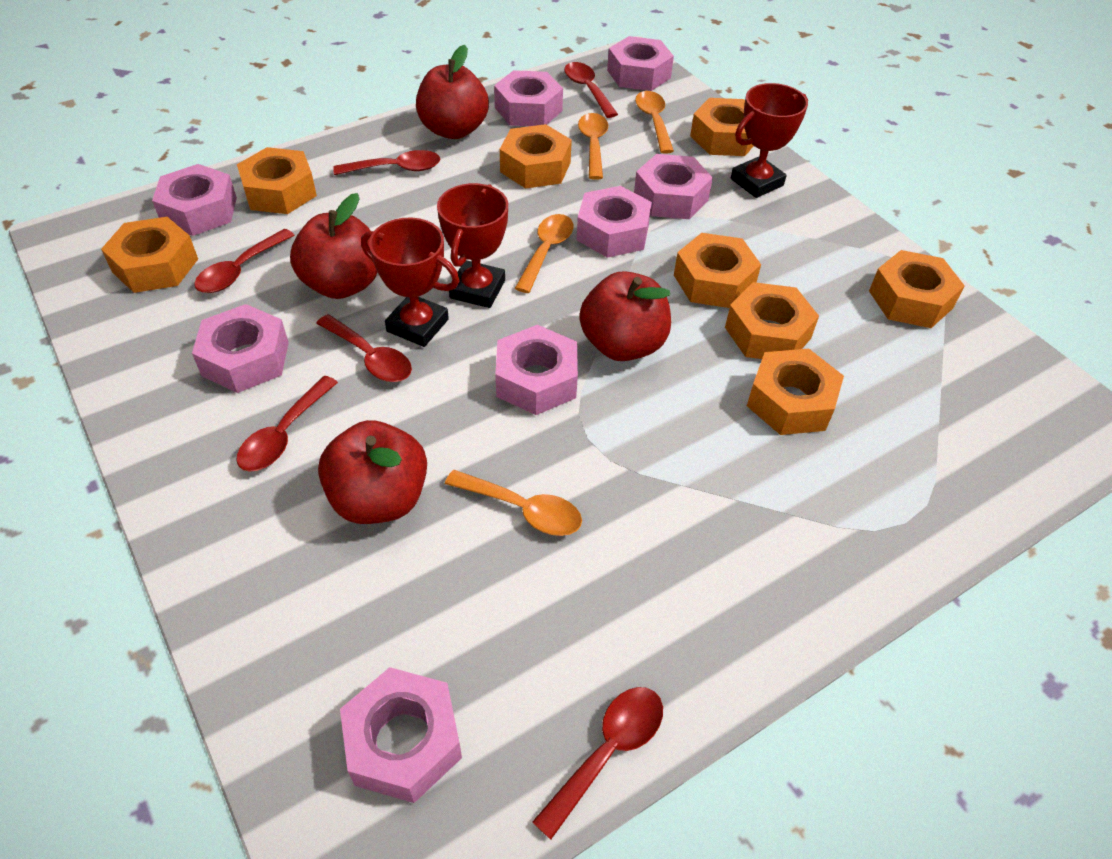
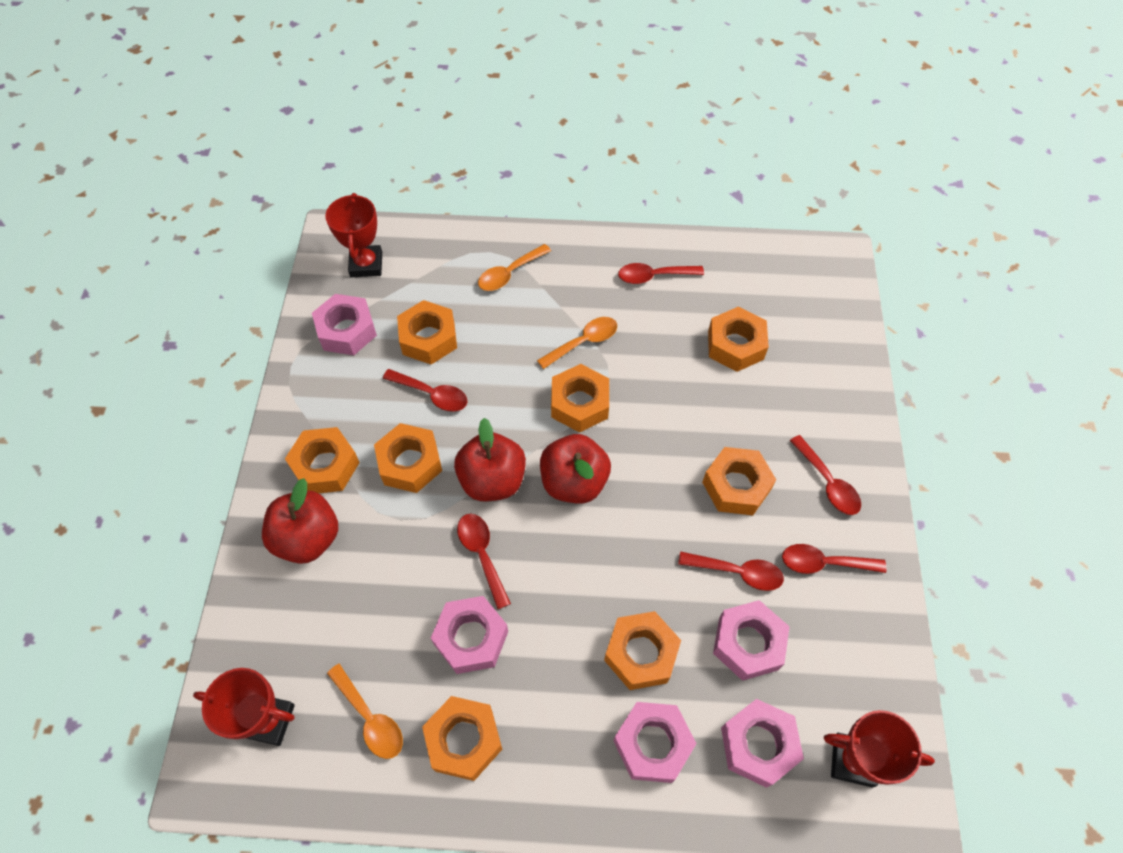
orange spoon: [445,470,582,536] [515,214,573,293] [578,113,608,180] [635,91,674,154] = 4 -> [327,664,403,759] [478,244,551,291] [537,317,617,369] = 3
pink nut: [152,164,237,236] [192,304,289,393] [340,667,462,803] [494,70,563,126] [495,325,578,415] [576,186,652,258] [607,36,674,91] [634,154,713,219] = 8 -> [312,294,377,355] [431,596,508,674] [613,702,697,783] [713,600,790,681] [721,699,804,788] = 5
red apple: [290,193,377,299] [318,420,427,524] [416,45,489,139] [579,271,671,361] = 4 -> [262,478,338,564] [454,418,526,501] [540,434,611,504] = 3

